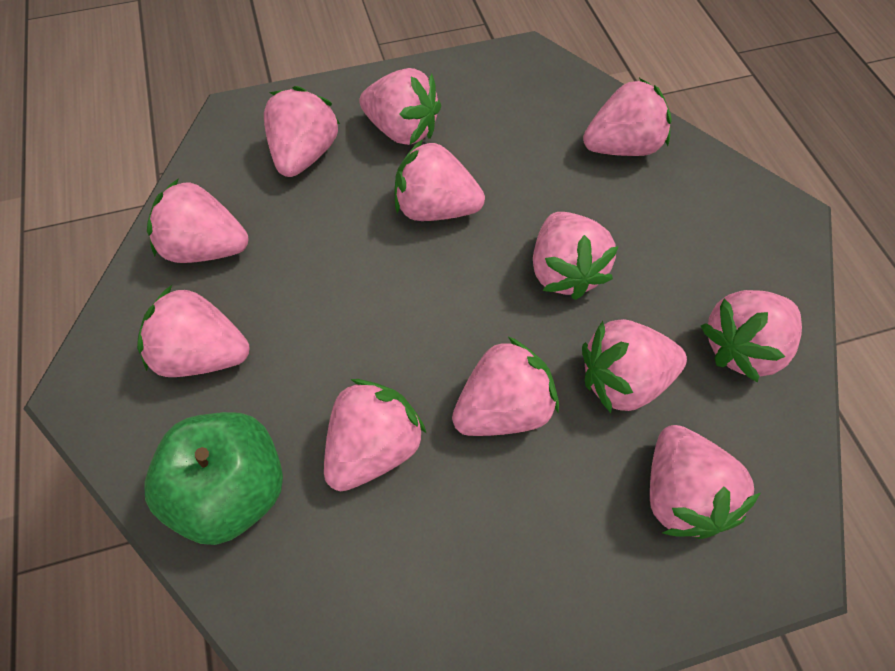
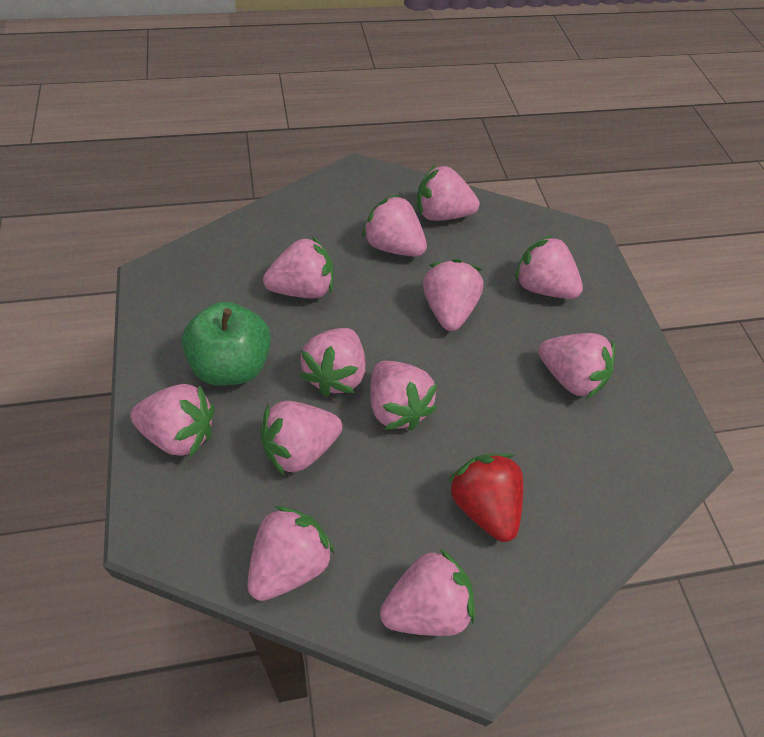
red strawberry: none = 0 -> [447,454,524,542] = 1

